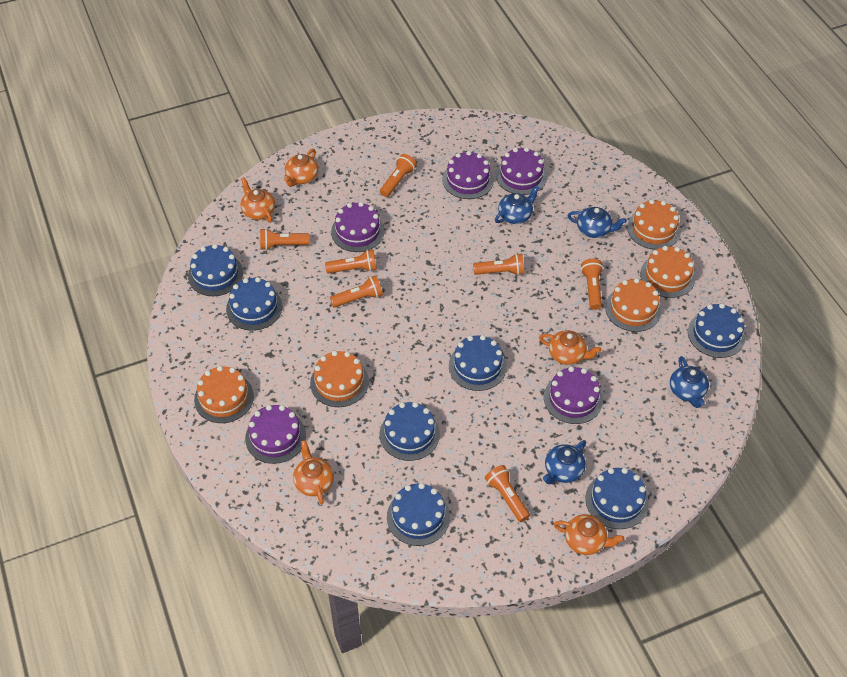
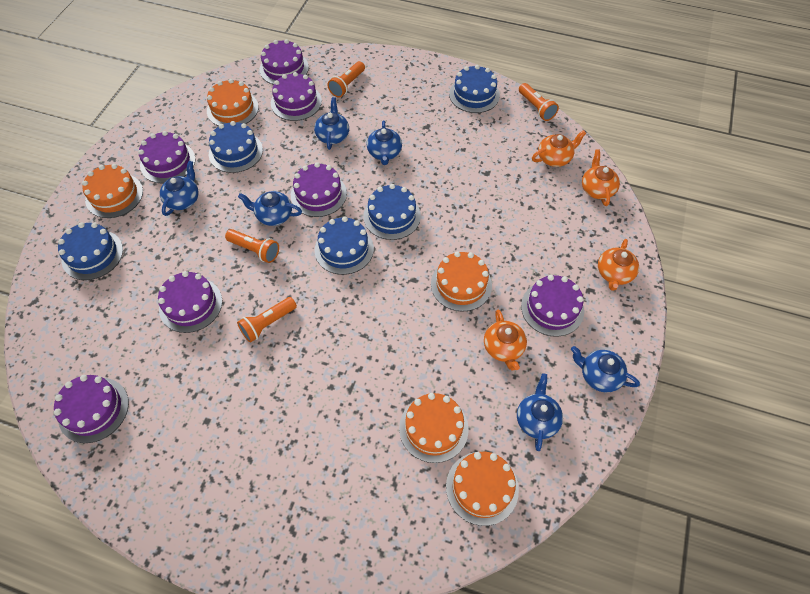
blue cake: [188,244,243,296] [226,277,282,331] [379,402,440,461] [387,483,450,546] [449,335,507,391] [585,468,649,529] [688,303,745,358] = 7 -> [58,222,123,280] [209,121,263,173] [314,216,374,275] [364,184,421,240] [449,65,500,113] = 5
blue teapot: [495,185,540,224] [543,440,586,484] [567,207,627,238] [670,356,709,408] = 4 -> [160,161,199,216] [238,191,302,226] [314,97,349,150] [367,121,402,165] [517,373,563,451] [571,346,640,392] = 6
orange flashlight: [260,228,310,250] [325,249,377,274] [330,275,383,307] [380,154,417,197] [473,253,524,276] [485,465,530,522] [581,259,603,310] = 7 -> [225,229,279,263] [237,297,297,343] [327,61,365,98] [519,83,559,121] = 4
orange teapot: [241,177,275,223] [284,149,319,187] [293,440,334,504] [539,330,601,365] [554,514,624,555] = 5 -> [484,309,527,371] [532,130,586,167] [582,149,620,206] [598,239,639,291] = 4
purple cake: [245,405,306,464] [331,202,384,252] [442,151,494,199] [496,147,547,195] [544,366,603,424] = 5 -> [54,375,129,443] [138,131,195,184] [158,271,222,333] [259,39,309,85] [271,72,322,121] [291,162,347,217] [521,275,584,337] = 7

